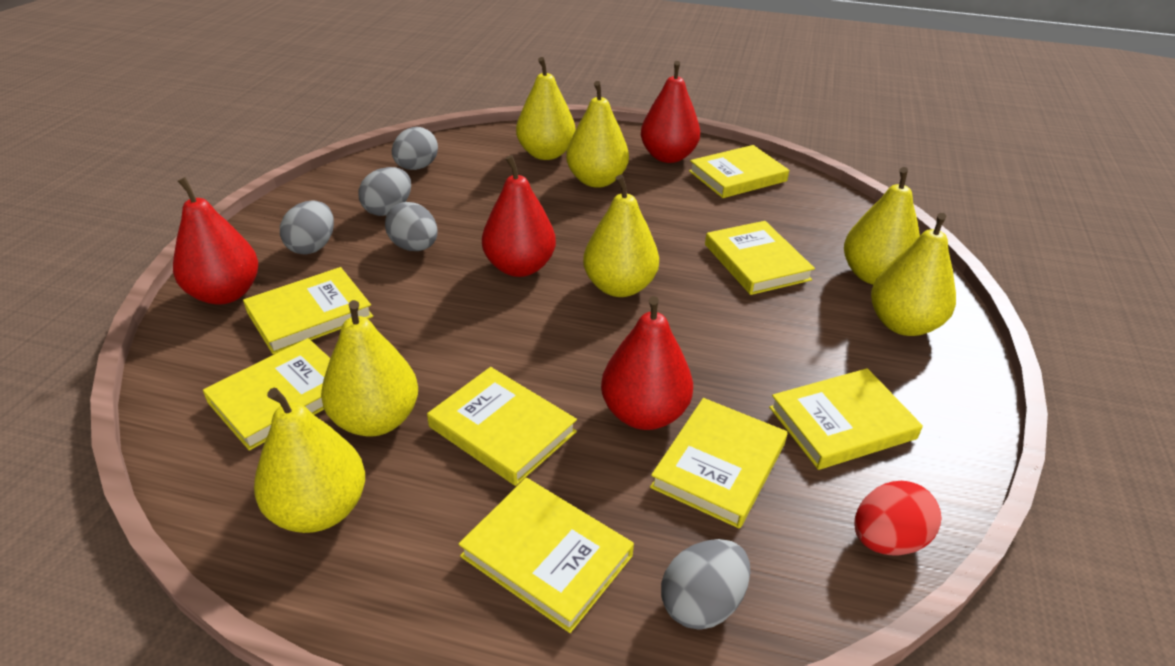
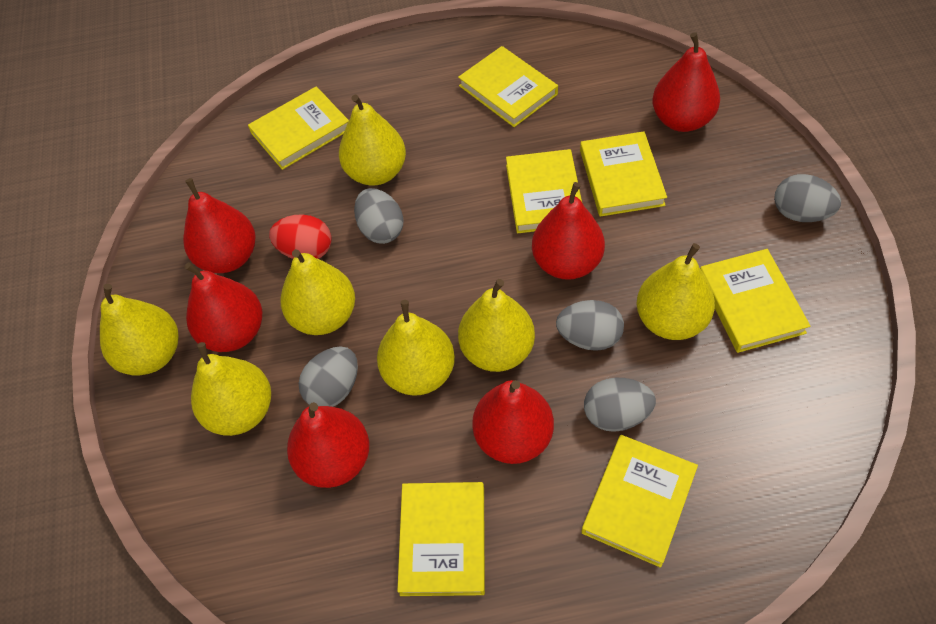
red pear: [173,177,258,305] [482,155,556,277] [601,296,693,430] [641,61,700,163] = 4 -> [183,178,256,273] [185,262,262,352] [287,402,369,488] [472,380,554,464] [532,182,605,280] [652,32,720,132] = 6
yellow book: [203,338,330,451] [243,267,373,354] [427,367,577,486] [458,478,634,633] [650,398,788,529] [689,145,789,198] [705,221,815,295] [769,368,923,470] = 8 -> [248,86,349,170] [397,482,485,596] [458,46,558,127] [506,149,582,233] [580,131,667,217] [582,435,698,568] [700,249,810,353] = 7

